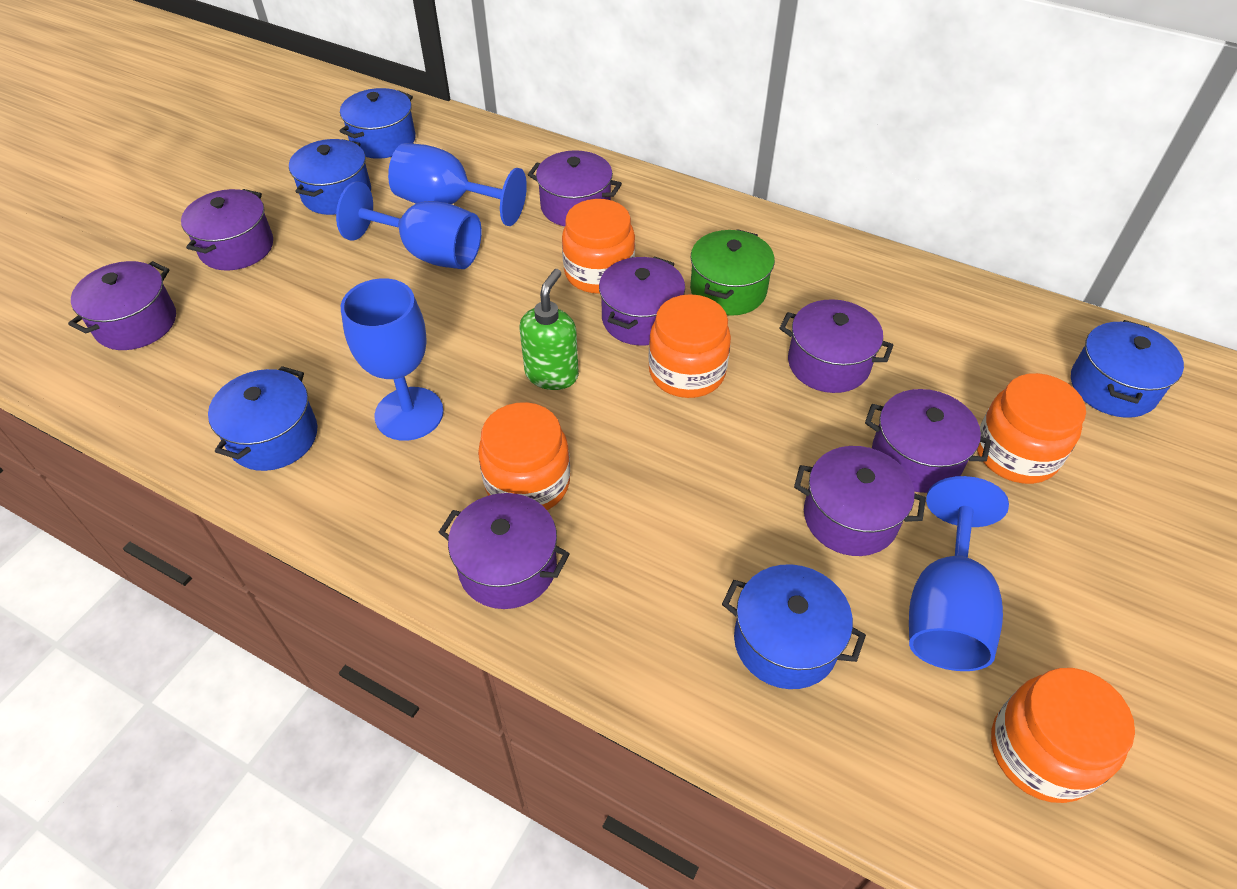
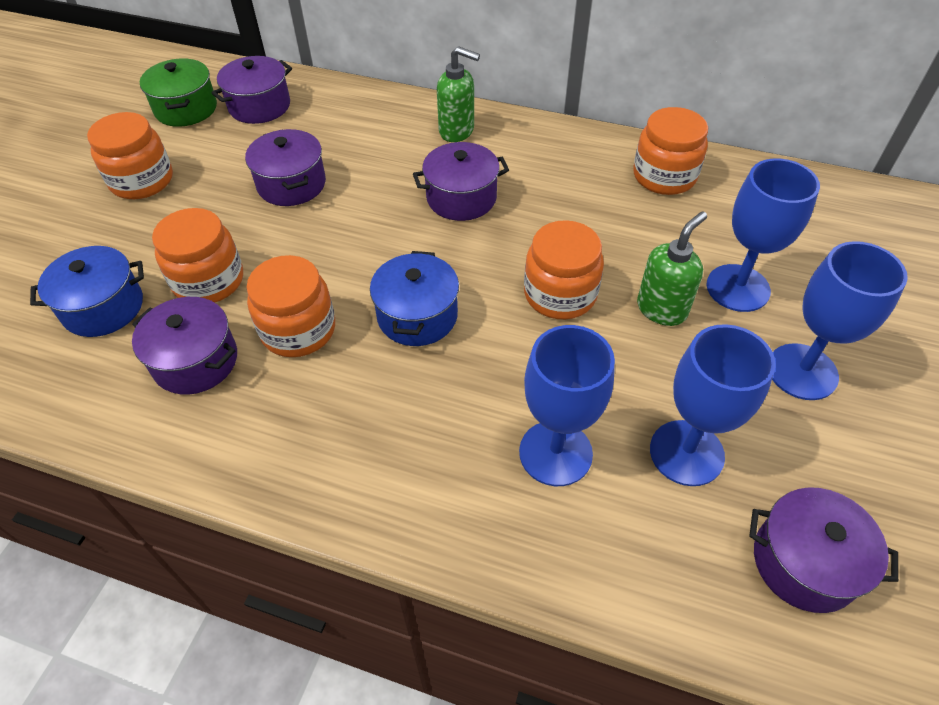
blue pot: [208,366,317,471] [289,139,371,215] [340,88,416,159] [722,564,866,689] [1071,320,1184,418] = 5 -> [30,246,144,337] [370,251,459,346] = 2
green soap dispenser: [520,269,579,390] = 1 -> [437,46,480,142] [637,211,707,326] = 2
purple pot: [68,261,176,350] [181,189,273,270] [438,493,570,609] [528,150,622,226] [599,256,685,345] [780,299,894,393] [794,446,926,556] [865,389,991,493] = 8 -> [132,297,237,395] [212,56,292,124] [245,129,326,206] [413,142,509,221] [749,487,898,613] = 5

